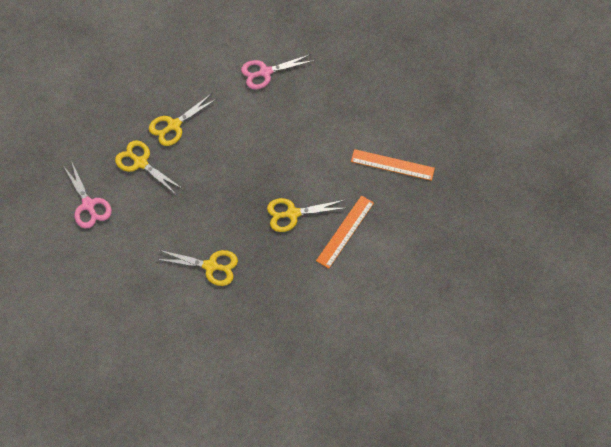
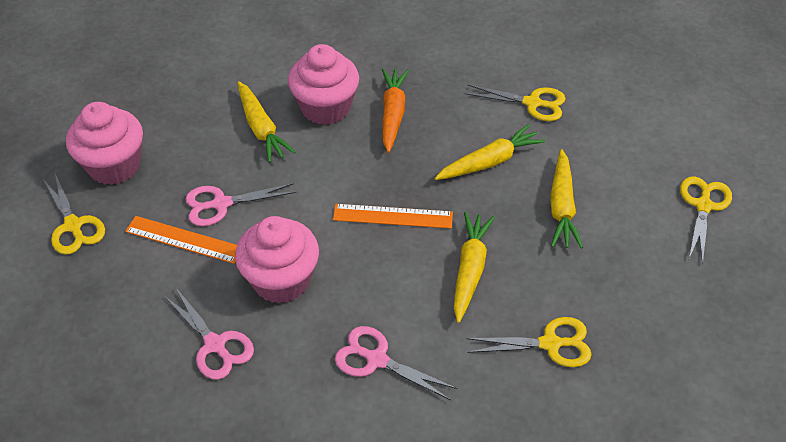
orange carrot: none = 0 -> [382,69,409,153] = 1
pink cupcake: none = 0 -> [66,102,143,185] [235,216,319,303] [288,44,359,125] = 3
pink scissors: [64,161,112,229] [241,54,314,89] = 2 -> [163,288,254,380] [185,183,296,226] [335,326,458,400] = 3
yellow carrot: none = 0 -> [237,81,296,163] [435,124,546,180] [454,212,495,323] [550,149,583,249] = 4

